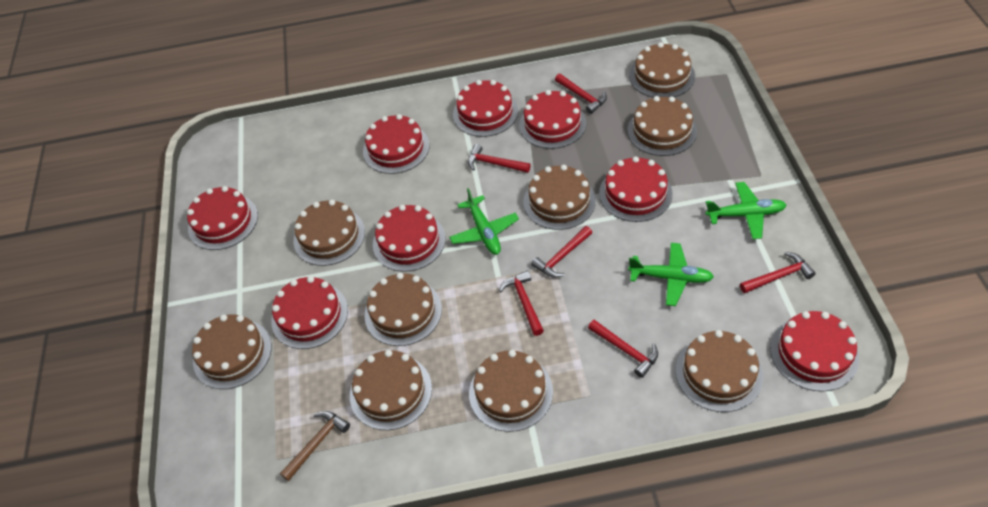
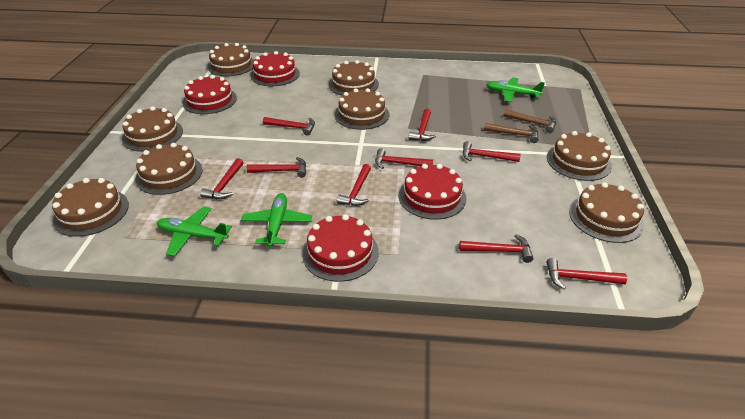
brown cake: [192,314,272,389] [294,200,365,266] [350,350,432,430] [365,273,442,346] [469,350,553,432] [523,165,596,230] [628,96,697,156] [629,42,695,98] [676,330,763,412] = 9 -> [52,178,129,237] [122,106,183,152] [135,143,203,195] [207,43,254,76] [329,60,379,95] [335,88,389,130] [547,131,612,181] [569,182,645,243] = 8
brown hammer: [280,411,350,481] = 1 -> [484,123,539,143] [503,109,556,133] = 2
red cake: [187,186,258,250] [271,276,348,349] [363,114,429,174] [373,205,445,272] [453,80,518,137] [519,90,586,149] [599,156,673,222] [770,311,859,392] = 8 -> [183,75,237,114] [251,51,300,86] [302,214,379,282] [399,164,467,220] = 4
red hammer: [468,144,531,173] [499,270,544,336] [531,226,592,278] [555,74,607,114] [588,320,658,378] [740,252,816,293] = 6 -> [200,158,244,199] [247,157,306,178] [263,117,315,136] [337,164,371,206] [375,148,433,169] [409,109,436,141] [459,234,533,263] [462,141,521,162] [546,258,627,289] = 9

